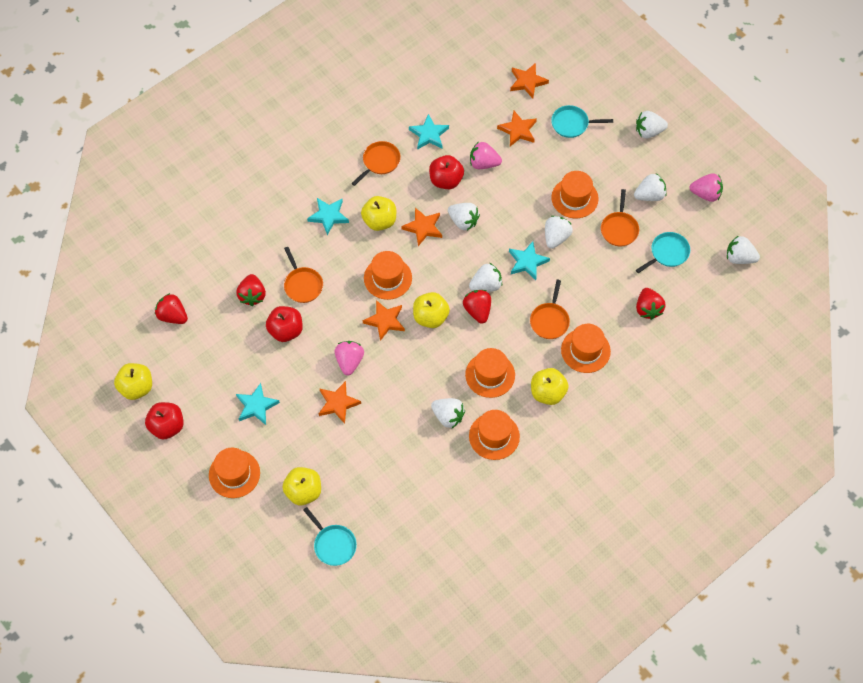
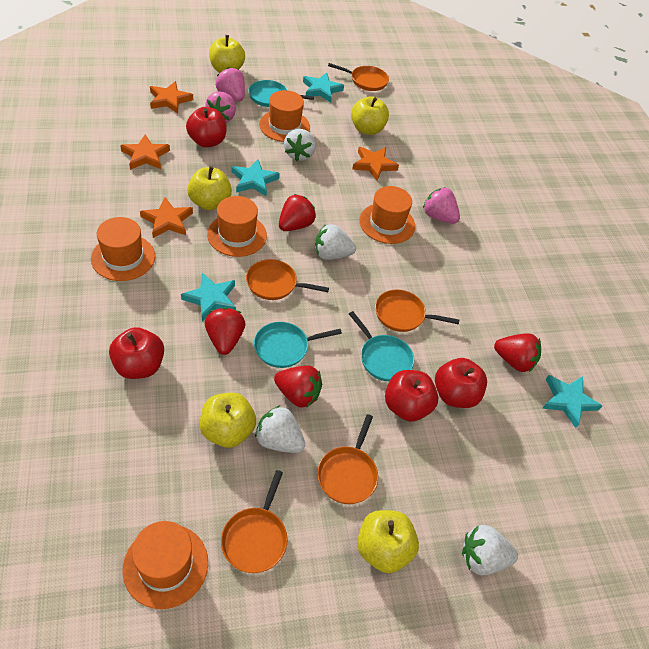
orange hat: [209,448,260,498] [364,251,412,300] [465,348,515,398] [469,410,520,460] [551,171,599,218] [561,324,611,373] = 6 -> [91,217,155,281] [123,521,208,609] [207,196,267,257] [259,90,310,142] [359,186,415,244] = 5
orange pan: [284,247,323,303] [351,141,401,186] [530,280,570,339] [601,189,639,246] = 4 -> [221,470,287,573] [246,259,329,300] [317,414,378,504] [328,63,389,91] [375,290,459,332] = 5
orange star: [319,381,361,424] [363,300,405,341] [402,208,442,246] [497,111,537,146] [510,63,549,98] = 5 -> [120,134,170,170] [140,197,193,238] [150,81,193,113] [352,146,399,181] = 4
red apple: [145,402,184,439] [266,306,303,342] [429,155,464,189] = 3 -> [109,327,164,379] [186,107,227,148] [385,370,438,422] [435,358,487,408] = 4
white strawberry: [431,398,465,428] [448,203,480,231] [469,263,502,292] [545,216,573,249] [634,173,667,201] [636,111,668,139] [727,236,760,264] = 7 -> [255,405,305,453] [284,129,316,161] [315,224,356,260] [462,525,518,576] = 4

